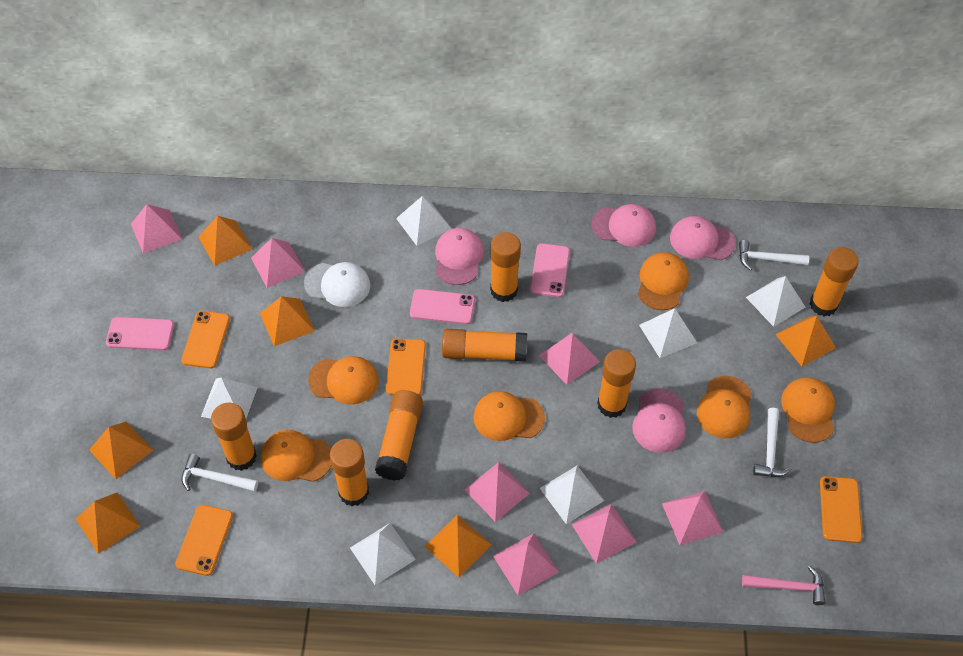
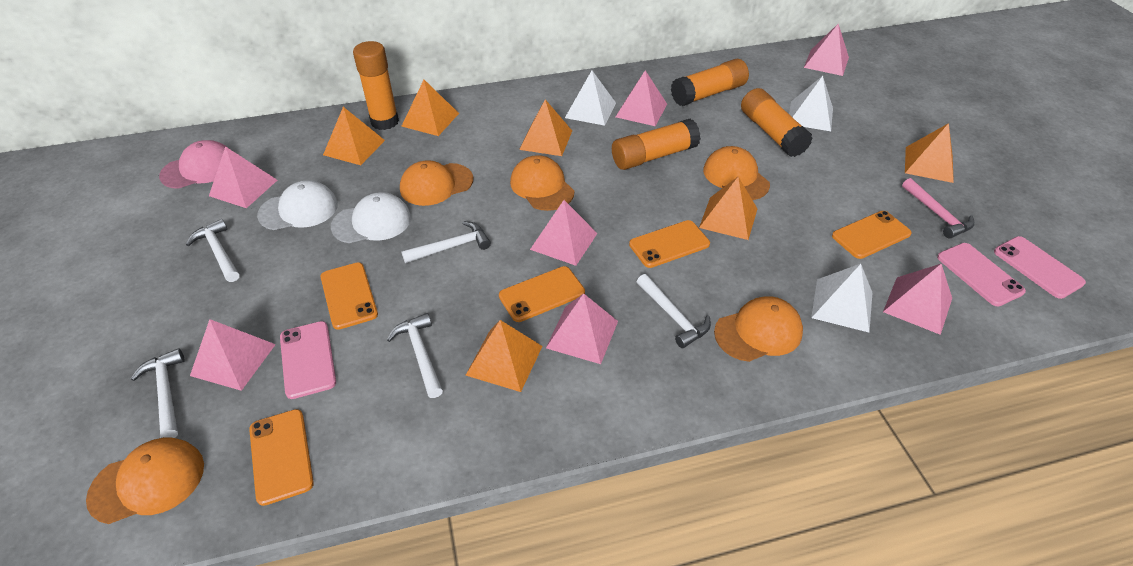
orange cap: [260,430,332,482] [308,356,379,405] [473,391,545,441] [638,252,689,310] [697,376,752,438] [781,377,835,443] = 6 -> [86,438,204,524] [400,160,473,206] [510,155,574,211] [703,146,770,200] [714,296,803,362] = 5
orange glue stick: [211,402,257,471] [330,439,369,506] [375,390,423,481] [442,329,527,362] [490,232,521,302] [597,349,636,418] [810,247,859,316] = 7 -> [353,41,399,130] [612,119,701,170] [671,59,749,106] [741,88,813,157] = 4
orange phone: [175,505,233,576] [181,311,230,368] [386,338,426,395] [820,476,862,543] = 4 -> [249,409,314,506] [321,262,378,330] [499,266,585,322] [629,220,710,268] [832,211,912,259] = 5
pink cap: [435,228,484,285] [591,204,656,247] [632,389,686,453] [670,216,736,260] = 4 -> [159,140,228,189] = 1
white cap: [304,262,370,307] = 1 -> [257,180,338,230] [331,192,411,243] = 2
white hammer: [181,454,258,492] [739,240,809,271] [753,408,792,477] = 3 -> [131,348,185,438] [186,219,239,282] [387,313,443,398] [401,221,491,263] [637,274,711,348] = 5
white pyramid: [201,378,258,419] [350,523,416,585] [396,196,452,246] [540,466,604,524] [639,308,697,358] [746,276,805,327] = 6 -> [565,71,616,126] [789,76,833,131] [811,264,873,332] = 3

